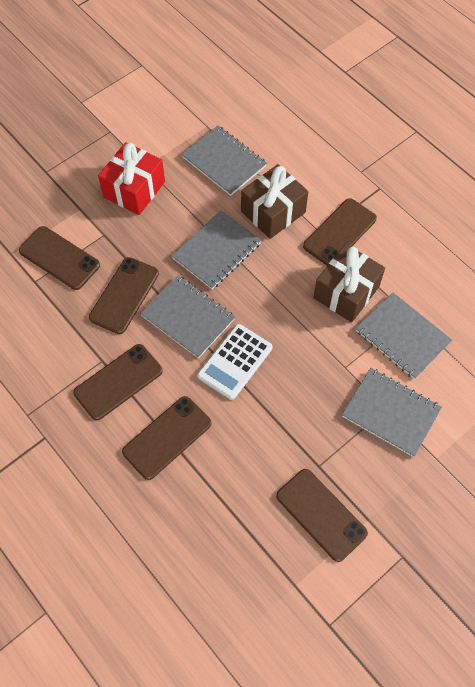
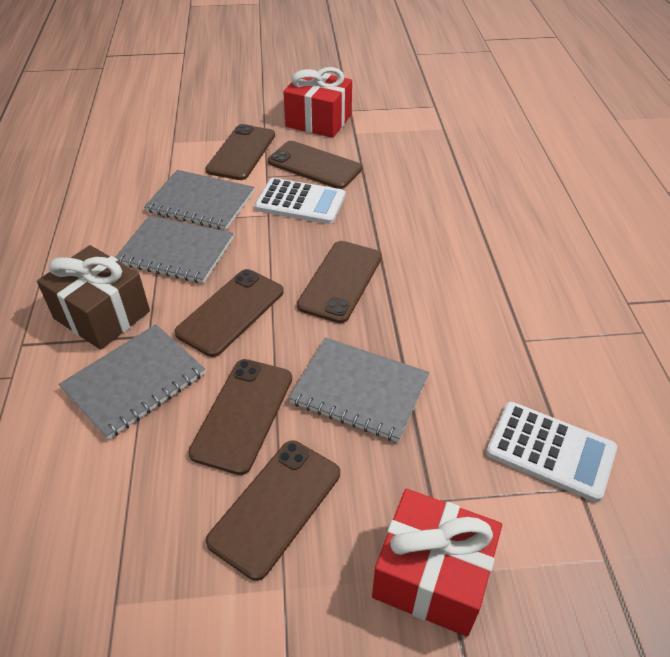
brown gift: [241,164,308,239] [313,244,385,322] = 2 -> [37,245,150,350] = 1
grey notebook: [140,275,235,359] [172,211,261,289] [181,126,267,196] [342,368,442,457] [356,293,452,379] = 5 -> [59,324,205,440] [115,215,233,283] [144,170,254,230] [289,337,429,442] = 4
red gift: [98,142,165,215] = 1 -> [283,67,352,138] [372,489,502,637] = 2
white calculator: [197,324,273,400] = 1 -> [255,178,345,224] [486,402,617,502] = 2

